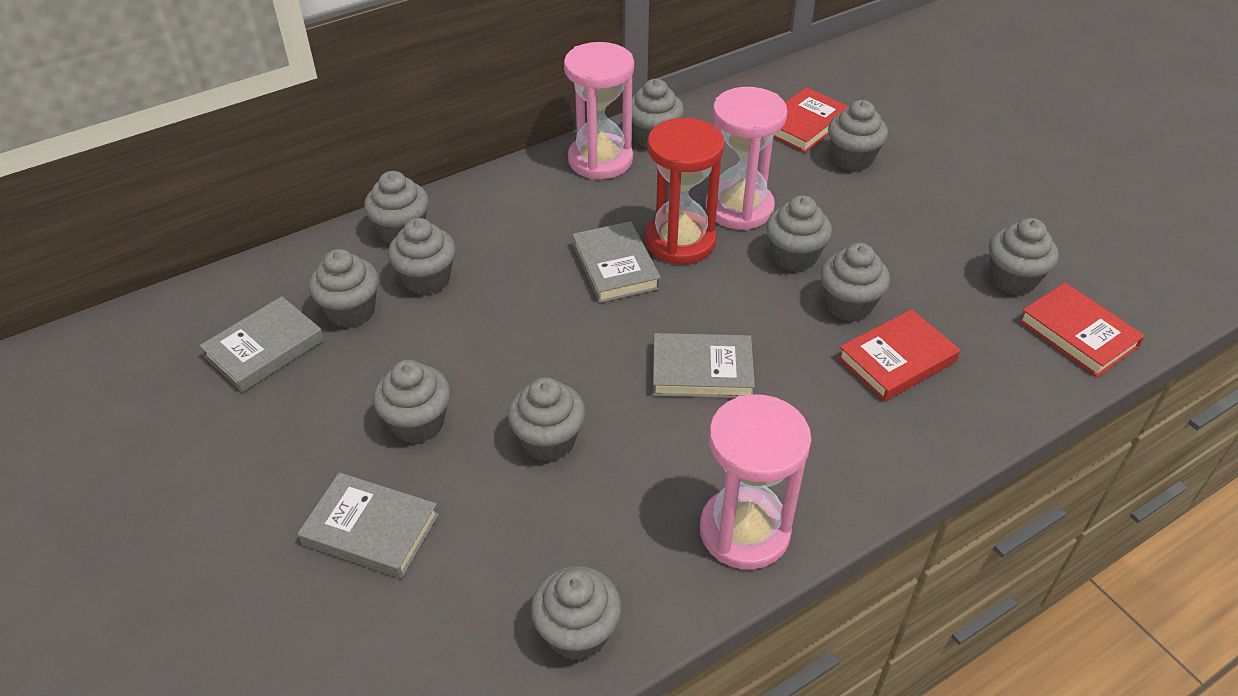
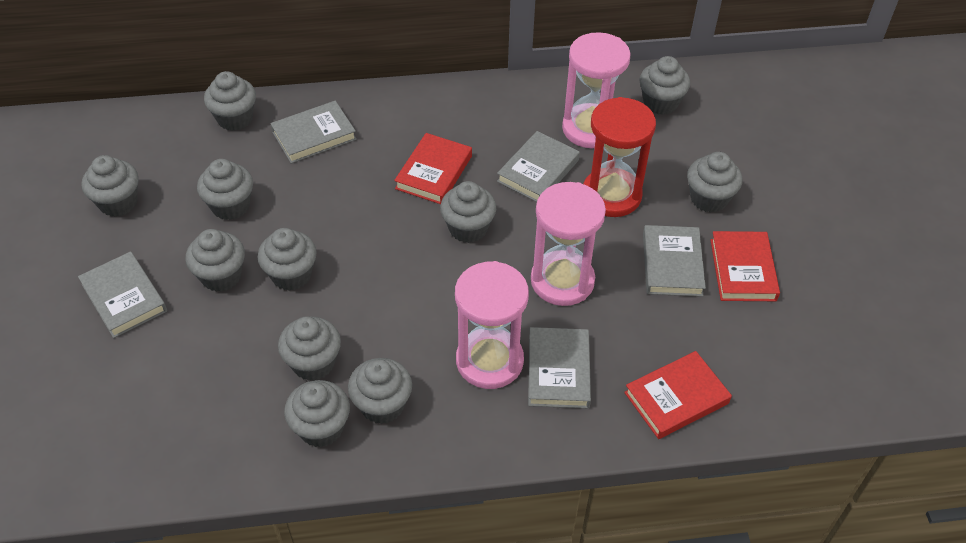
grey book: [199,296,324,392] [298,472,439,578] [572,221,661,303] [653,333,755,398] = 4 -> [78,251,167,338] [270,101,357,164] [497,131,580,202] [528,327,591,408] [643,225,706,297] = 5

